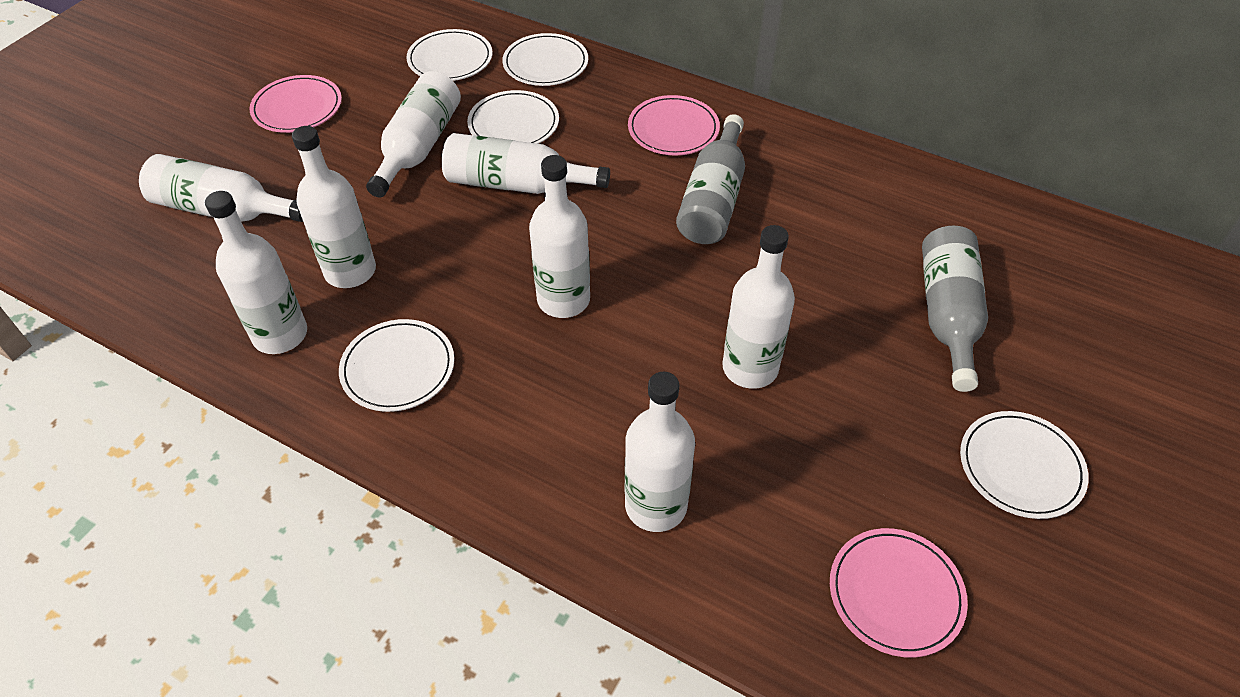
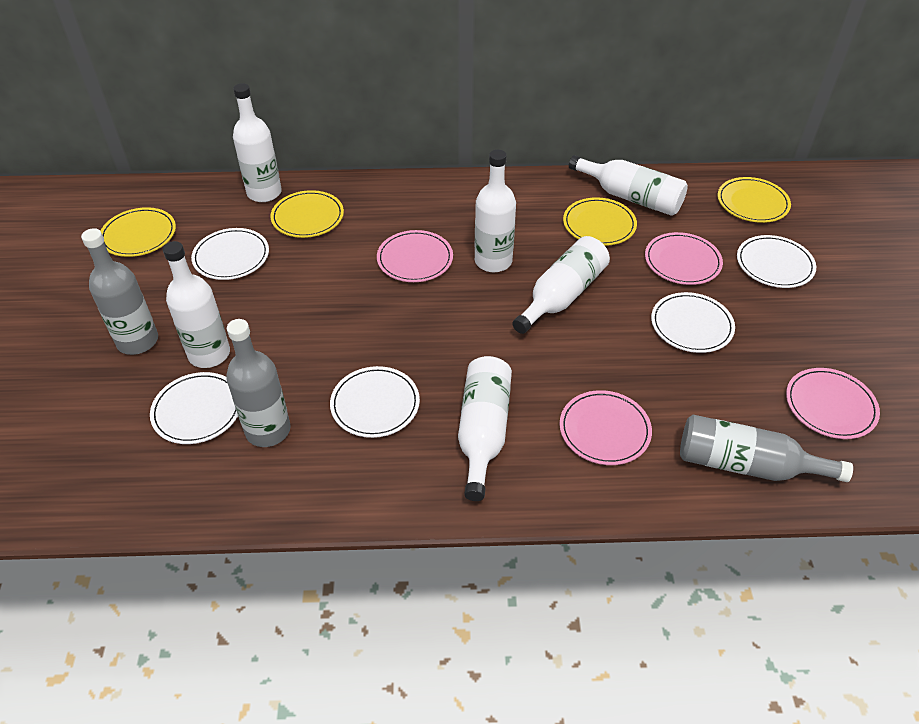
grey bottle: [676,114,745,244] [922,226,988,392] = 2 -> [81,228,158,355] [226,319,291,447] [680,415,853,482] = 3
pink plate: [249,75,342,133] [628,95,720,156] [830,528,968,658] = 3 -> [377,230,453,282] [560,390,652,465] [645,232,723,285] [786,368,880,439] = 4
white bottle: [139,154,303,222] [205,191,307,354] [292,126,376,288] [366,71,461,198] [442,133,610,194] [529,155,590,318] [625,372,695,532] [722,225,795,389] = 8 -> [163,241,230,368] [233,83,282,202] [458,356,512,501] [475,149,516,272] [512,236,610,334] [569,155,688,216] = 6
yellow plate: none = 0 -> [101,207,176,257] [270,190,344,238] [563,197,637,246] [718,177,791,223] = 4

